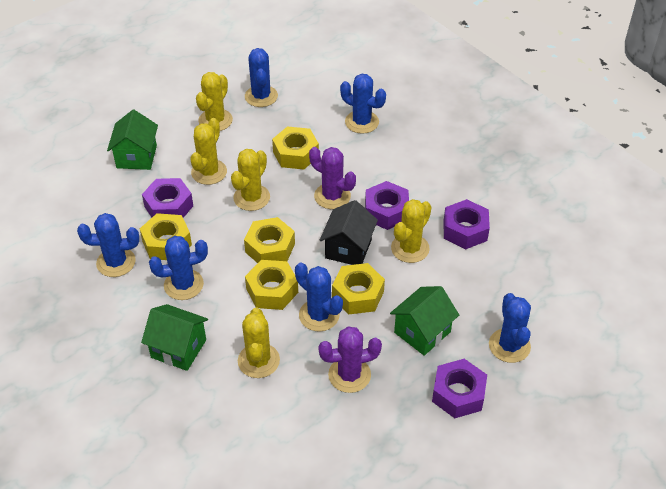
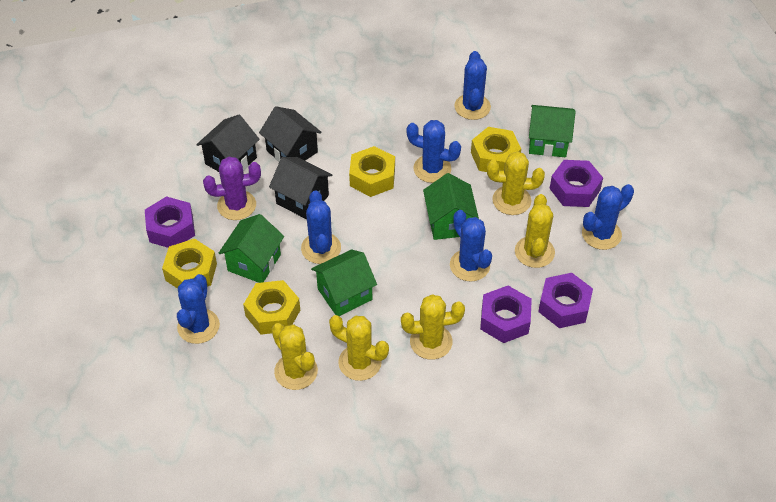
black house: [320,200,378,265] = 1 -> [196,115,260,172] [259,106,322,162] [269,157,332,219] = 3
green house: [107,110,158,170] [141,304,208,371] [390,286,459,356] = 3 -> [219,214,284,283] [311,250,377,316] [423,173,479,240] [529,105,576,157] = 4
purple cactus: [309,147,356,209] [318,326,382,393] = 2 -> [203,157,261,220] = 1
yellow nut: [140,213,192,260] [244,217,295,263] [245,260,298,310] [272,126,319,169] [332,263,385,314] = 5 -> [162,239,217,289] [243,280,300,335] [349,146,395,197] [471,127,521,172] = 4

